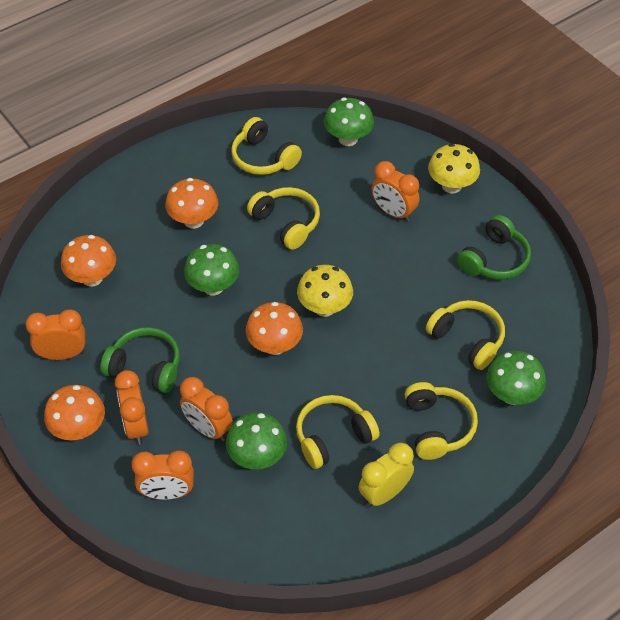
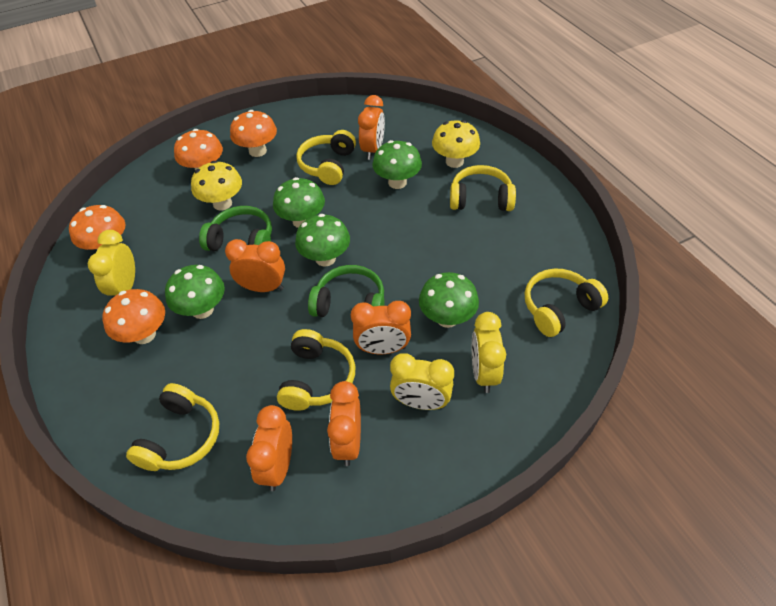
green mushroom: [184,244,239,295] [226,412,287,469] [324,98,374,146] [486,351,546,405] = 4 -> [165,265,225,319] [273,177,325,228] [295,214,350,267] [372,140,422,189] [419,272,479,328] = 5
yellow clock: [359,443,414,508] = 1 -> [88,230,135,296] [390,353,454,410] [472,312,506,393] = 3

